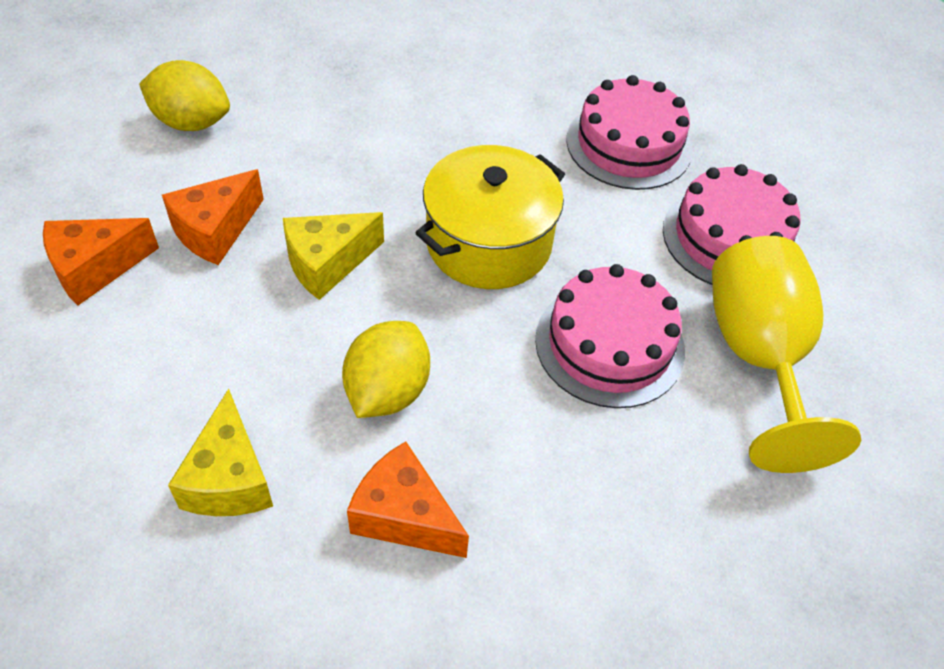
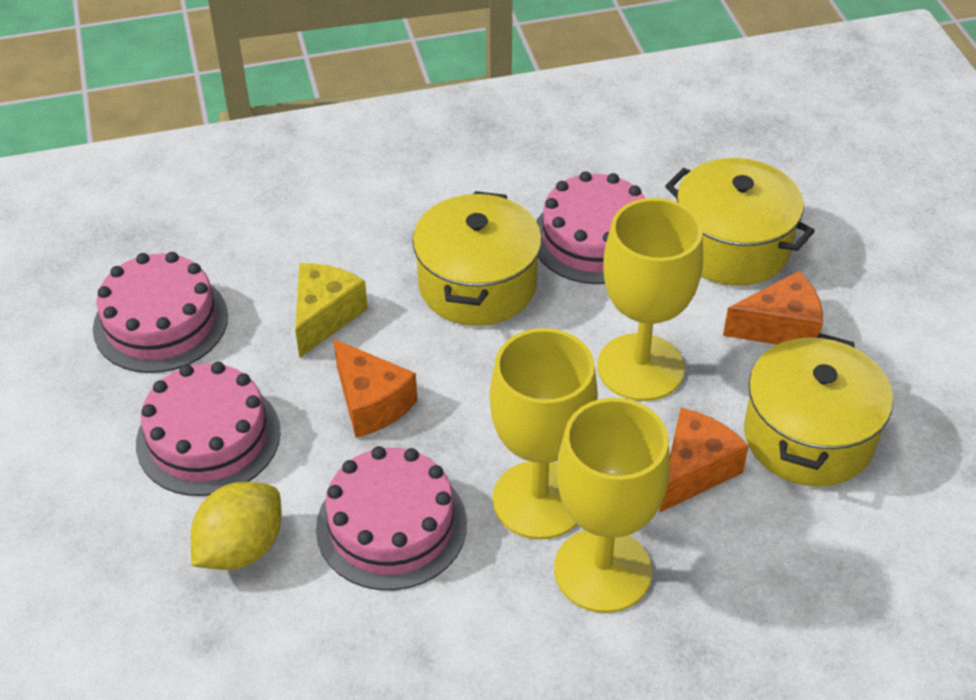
pink cake: [535,264,685,408] [566,75,692,190] [663,164,801,285] = 3 -> [93,252,228,373] [136,362,281,496] [316,446,467,590] [536,171,646,284] = 4
yellow cheese: [168,389,273,516] [283,212,384,300] = 2 -> [295,263,368,358] = 1
yellow goblet: [712,236,861,473] = 1 -> [490,328,598,540] [554,398,670,613] [598,198,703,401] = 3
yellow lemon: [139,60,230,131] [342,321,430,418] = 2 -> [191,482,281,570] = 1
yellow pot: [416,145,565,289] = 1 -> [412,191,542,326] [665,158,815,286] [744,333,893,487] = 3

